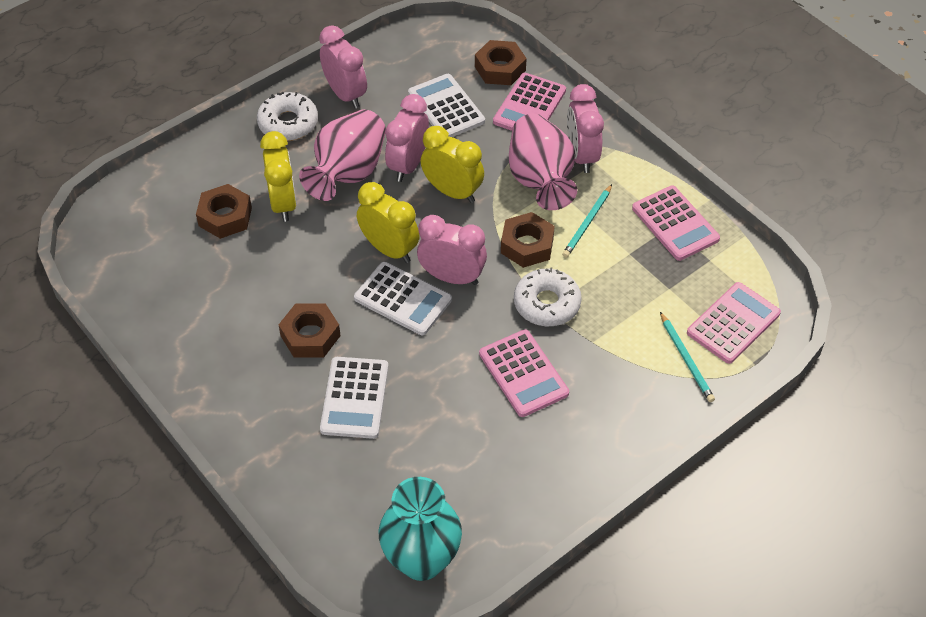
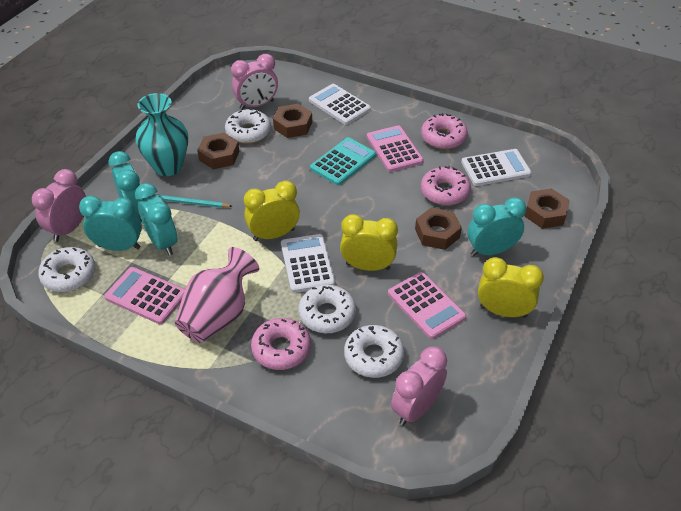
pink calculator: [479,329,569,417] [493,73,566,131] [632,186,720,261] [687,282,781,364] = 4 -> [104,267,185,324] [367,125,424,172] [388,272,466,339] = 3
pink clock: [319,25,367,109] [385,94,429,182] [417,215,487,285] [567,84,604,173] = 4 -> [32,169,86,242] [231,54,278,110] [391,346,447,426] = 3
pink donut: none = 0 -> [251,318,311,370] [421,113,468,149] [421,166,471,205] = 3
pink vase: [299,109,386,201] [509,114,577,210] = 2 -> [175,247,259,343] = 1
turquoise calculator: none = 0 -> [310,137,376,185] = 1
turquoise clock: none = 0 -> [79,196,142,251] [108,151,142,222] [135,183,178,256] [467,197,526,256] = 4
turquoise pencil: [562,184,612,258] [660,312,715,402] = 2 -> [154,194,233,208] = 1
white donut: [257,92,318,141] [514,267,582,326] = 2 -> [38,247,96,292] [225,108,271,144] [298,285,356,333] [344,325,404,378] = 4

